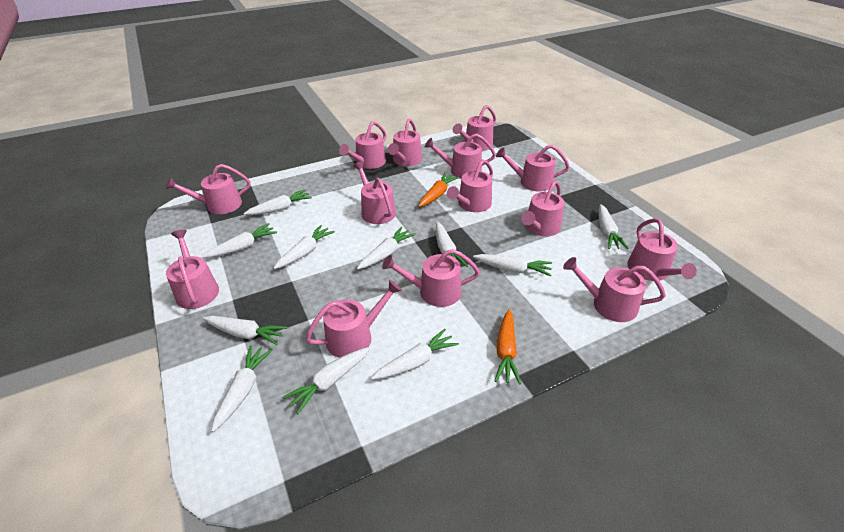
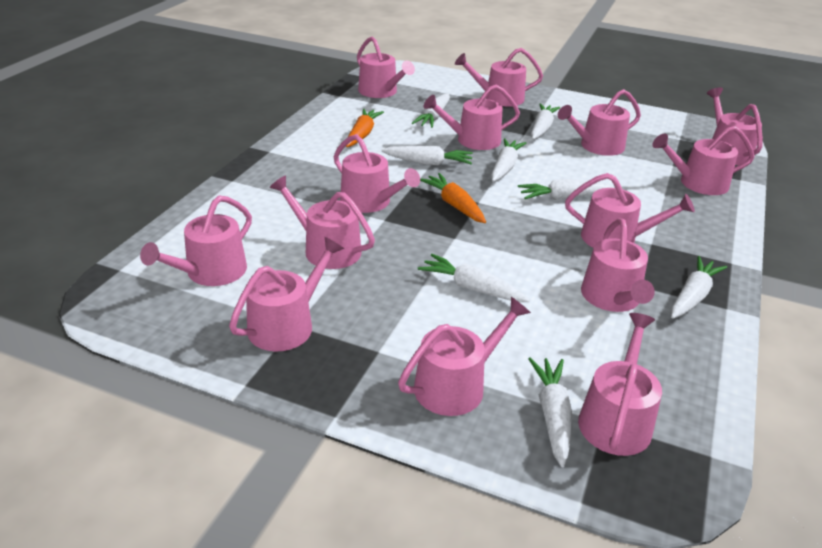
white carrot: [202,223,277,258] [203,316,288,345] [211,345,273,432] [243,189,312,215] [274,225,335,269] [282,347,370,414] [357,227,416,269] [371,329,459,380] [436,222,468,267] [473,254,552,276] [599,204,629,249] = 11 -> [381,146,473,165] [412,94,450,128] [418,254,530,302] [491,138,526,182] [518,179,614,200] [528,358,572,467] [531,104,560,139] [671,256,727,319] = 8

